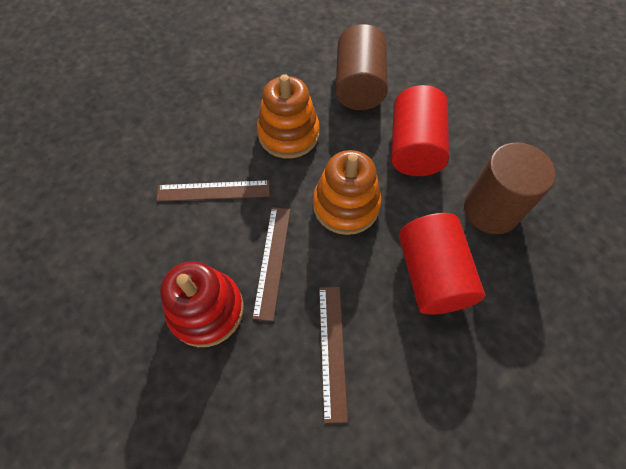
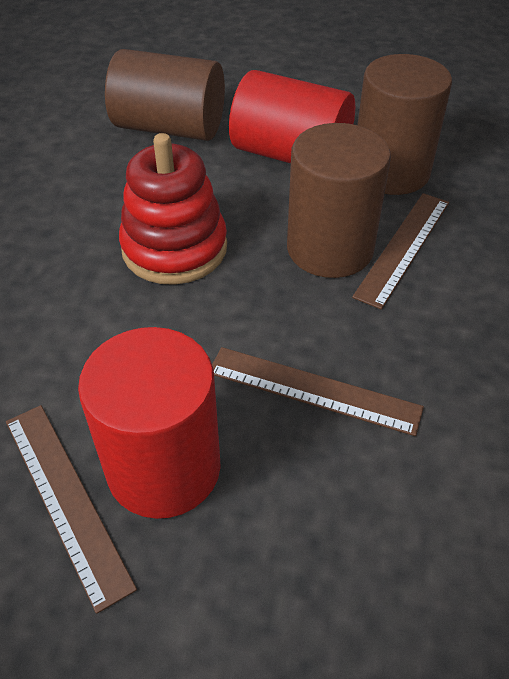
brown cylinder: [336,24,388,110] [464,142,556,234] = 2 -> [105,49,225,141] [287,123,391,278] [358,54,452,195] = 3
orange stacking toy: [257,74,319,158] [313,150,382,235] = 2 -> none = 0

